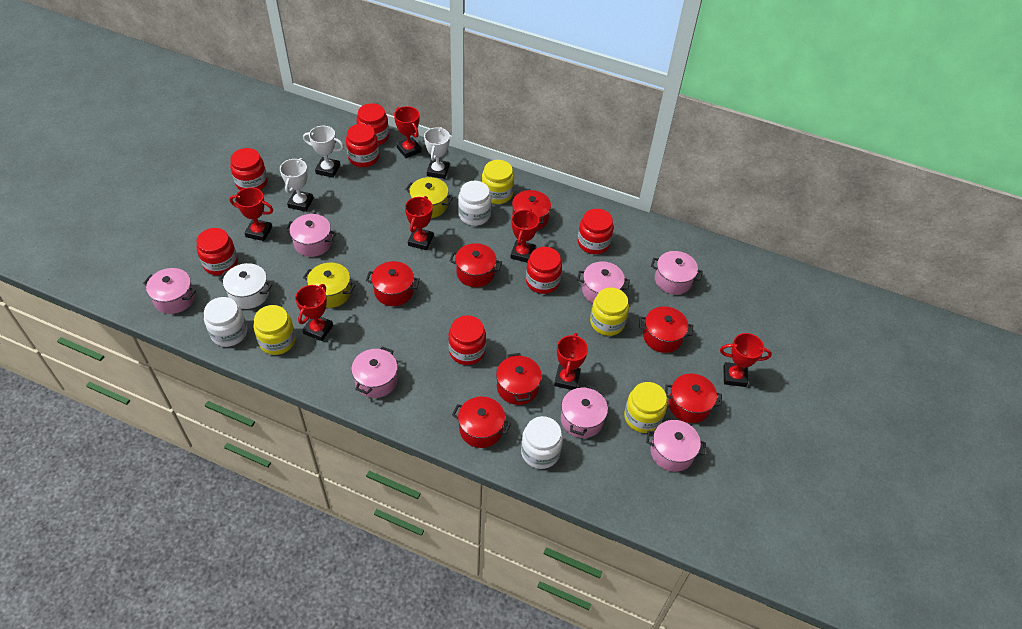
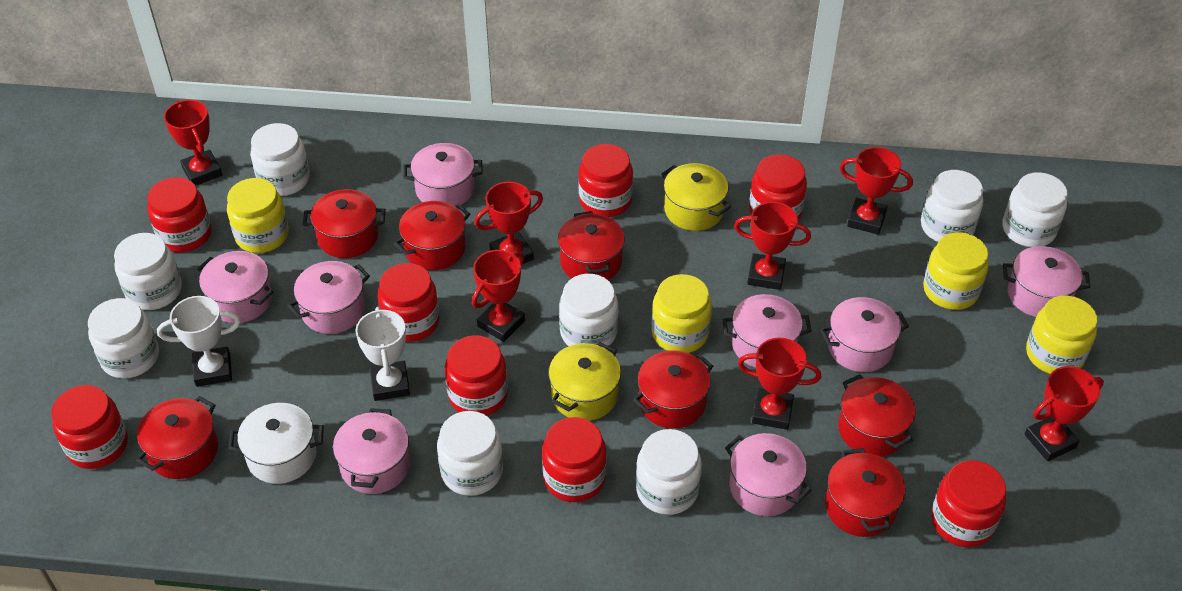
pink pot: [143,268,196,314] [285,214,336,257] [351,346,398,398] [561,385,608,438] [577,261,630,303] [646,420,706,472] [651,251,703,295] = 7 -> [197,251,273,323] [288,261,370,334] [333,408,410,494] [403,143,483,206] [722,294,812,368] [725,433,812,516] [820,297,909,372] [1003,246,1090,317] = 8
red jar: [196,228,238,275] [230,148,268,190] [346,124,379,167] [357,103,389,146] [448,315,486,365] [526,247,562,294] [578,209,614,254] = 7 -> [52,385,128,469] [147,177,212,253] [377,263,440,342] [445,335,508,416] [542,417,607,502] [579,144,633,217] [749,154,807,220] [931,460,1006,547] = 8
white jar: [204,297,247,347] [458,181,492,226] [521,416,563,469] = 3 -> [88,298,159,379] [114,233,182,310] [250,123,310,196] [437,411,503,496] [559,274,618,346] [636,429,702,515] [921,170,983,242] [1002,172,1067,247] = 8
white trophy: [280,158,313,212] [303,126,344,178] [424,127,450,179] = 3 -> [157,296,240,387] [356,307,410,401] = 2

